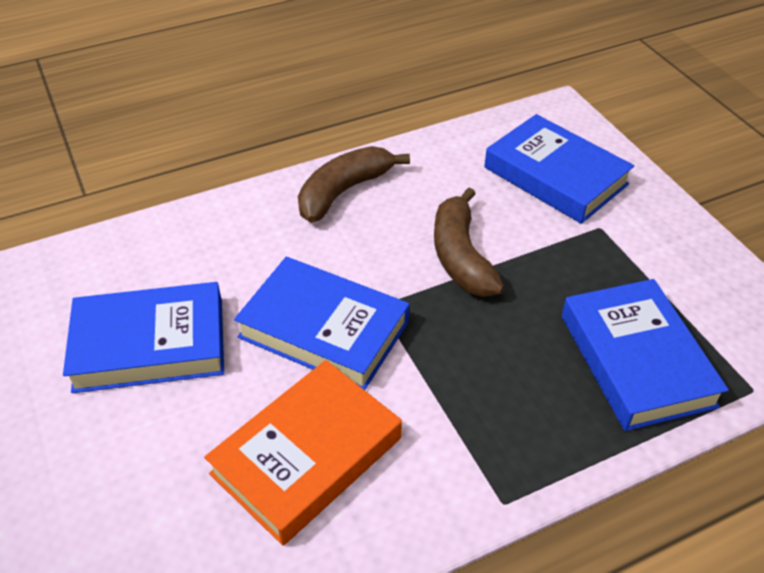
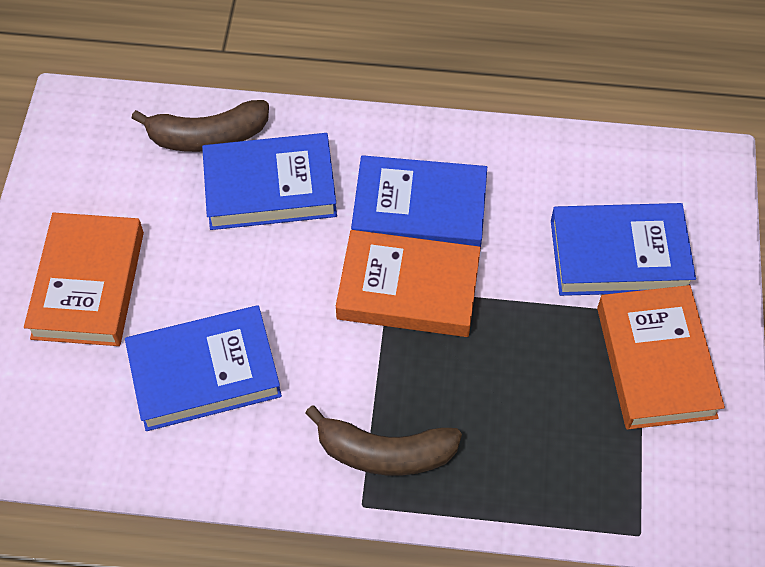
orange book: [204,360,402,546] = 1 -> [24,213,144,346] [336,230,481,337] [597,285,725,430] = 3

